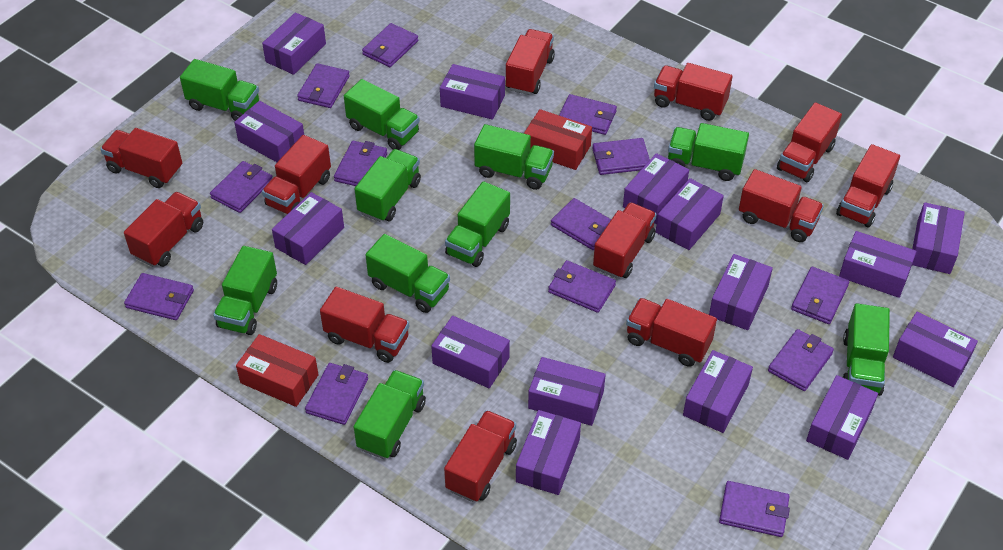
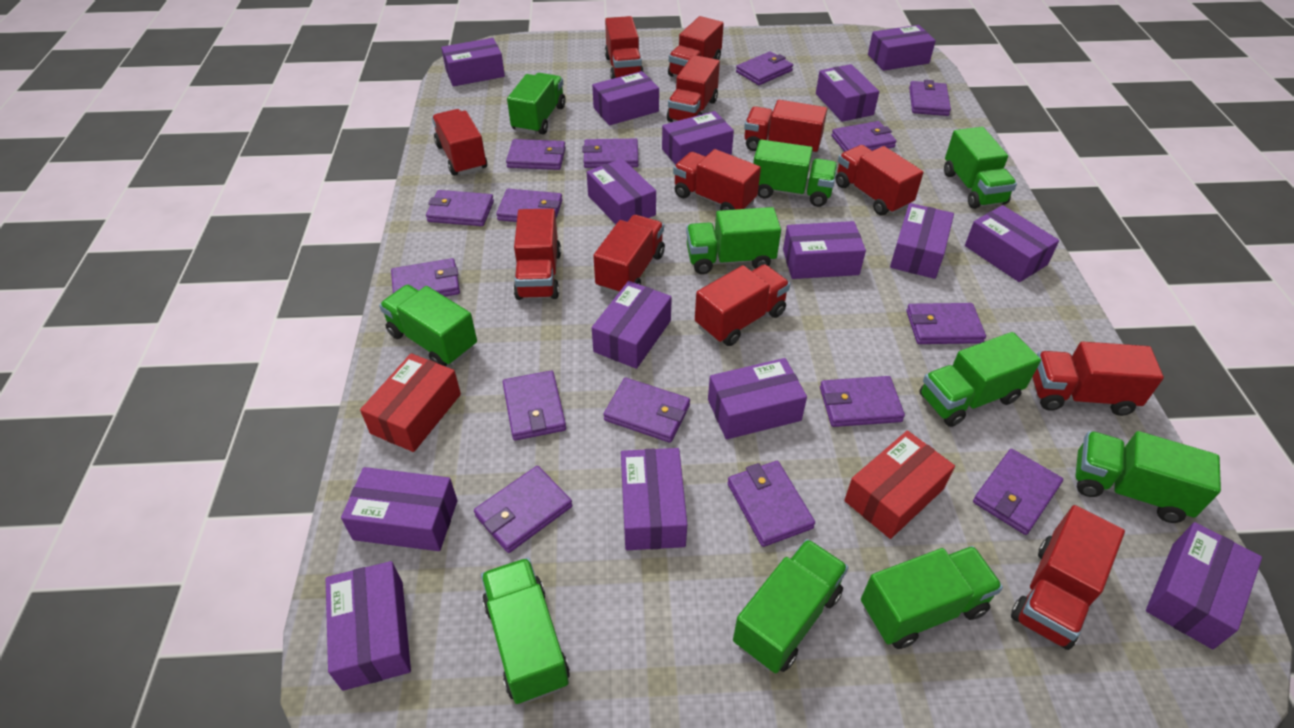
purple wallet: [124,273,194,320] [210,161,272,213] [297,63,350,108] [305,363,368,425] [334,141,387,186] [362,23,418,67] [548,260,616,313] [551,198,611,250] [559,94,617,135] [592,138,650,175] [719,481,790,537] [768,329,834,391] [791,267,849,324] = 13 -> [391,258,460,297] [426,190,494,226] [474,466,572,553] [496,189,562,222] [503,371,566,441] [506,139,566,170] [582,139,638,168] [603,378,690,443] [728,461,815,547] [736,51,793,85] [820,376,905,427] [832,121,897,152] [906,303,986,344] [909,80,951,116] [973,449,1063,535] = 15

